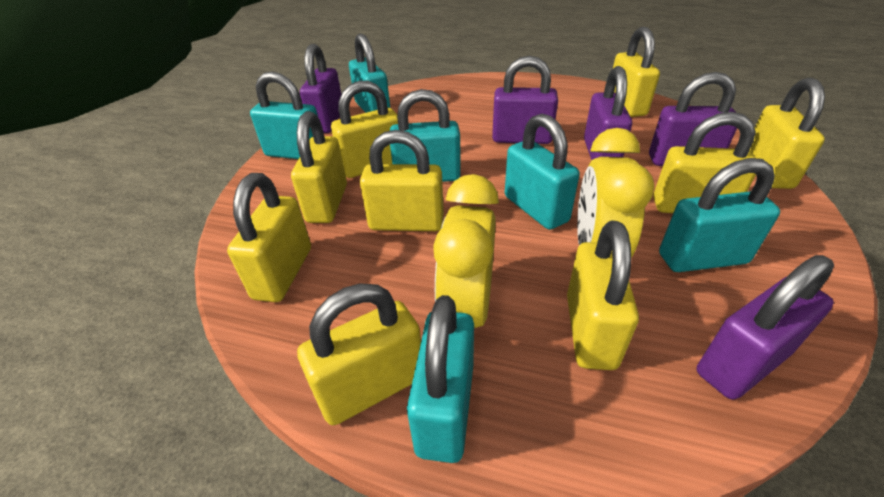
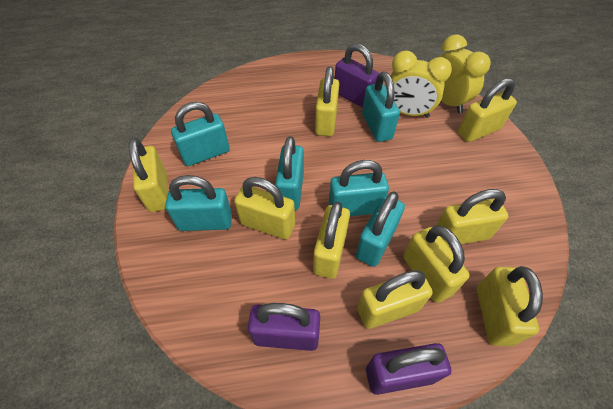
purple padlock: [300,44,341,133] [492,56,558,144] [584,66,632,160] [649,72,737,166] [697,255,834,400] = 5 -> [248,303,320,351] [335,43,379,108] [366,343,451,395] = 3

